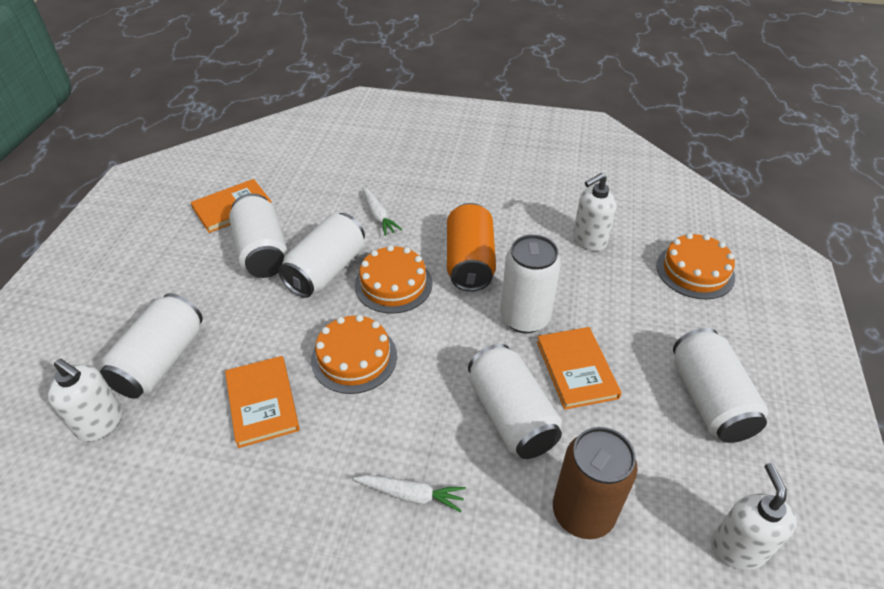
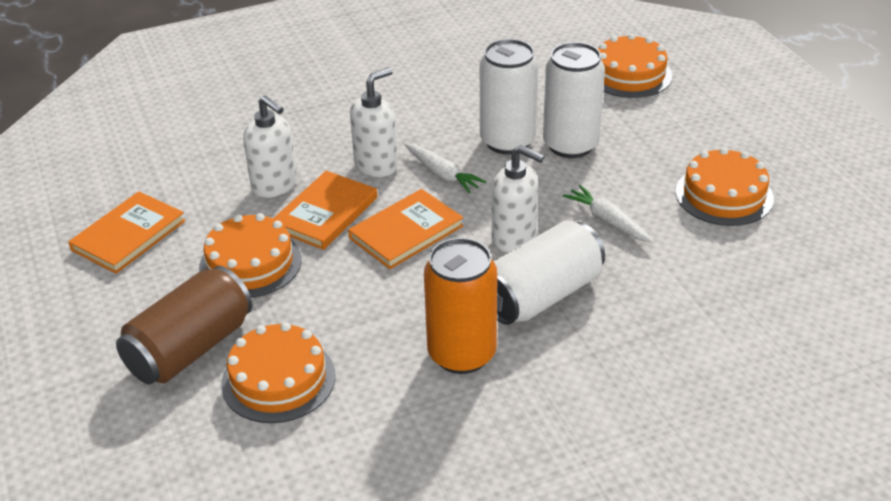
orange cake: [311,315,397,394] [355,245,432,314] [656,233,735,299] = 3 -> [199,213,302,298] [221,322,336,423] [598,34,672,98] [675,147,774,226] = 4
white can: [100,293,203,399] [229,193,288,278] [278,213,365,298] [468,344,562,459] [501,235,561,333] [673,328,768,443] = 6 -> [480,39,539,154] [494,220,605,325] [543,42,605,158] = 3

